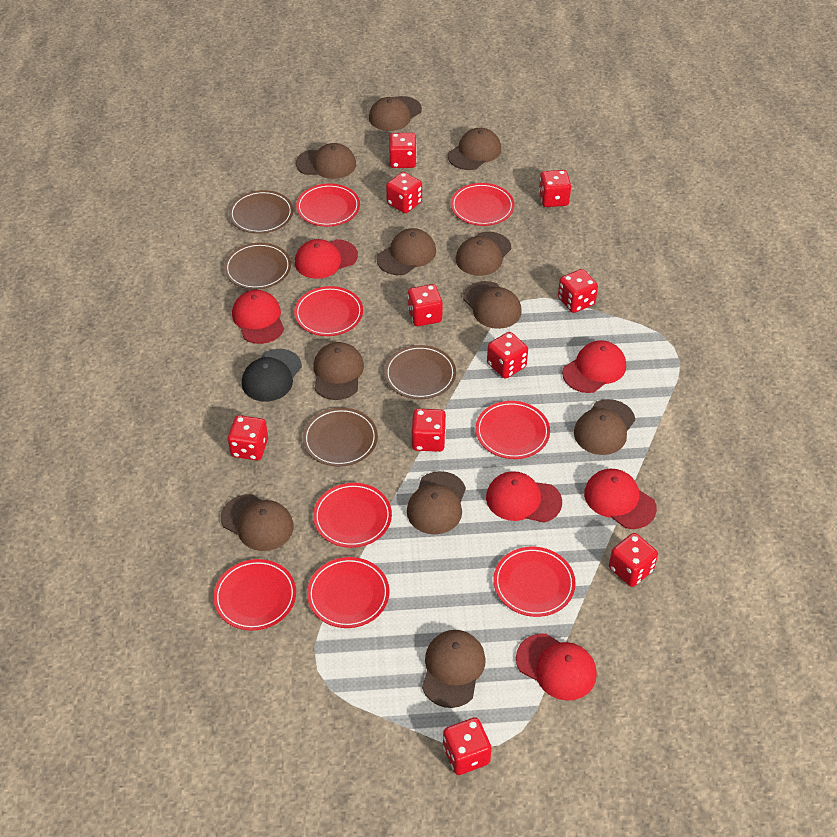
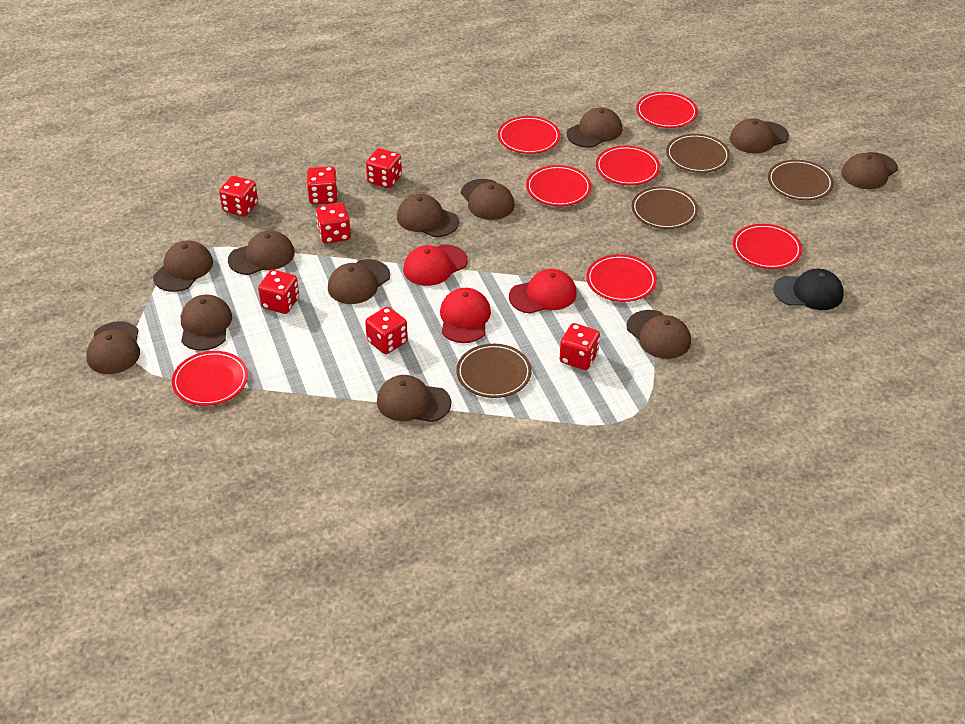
brown cap: [221,494,294,551] [296,143,356,179] [313,342,364,400] [369,96,422,131] [377,228,436,275] [407,471,466,534] [422,630,486,708] [448,128,501,170] [455,232,511,276] [463,281,522,329] [574,399,635,455] = 11 -> [86,321,140,374] [153,241,213,292] [181,294,232,351] [228,230,295,275] [328,259,390,304] [377,375,451,422] [397,194,459,237] [461,179,515,220] [567,107,622,148] [627,310,691,359] [730,118,789,153] [841,152,898,189] = 12
red cap: [232,290,284,344] [295,239,358,279] [486,471,562,523] [516,633,597,701] [562,340,626,393] [584,468,657,529] = 6 -> [403,244,468,286] [440,288,491,343] [509,269,577,314] = 3
red dice: [228,415,268,460] [386,172,422,213] [389,133,417,168] [408,284,443,326] [412,409,446,452] [443,717,492,775] [487,332,528,379] [539,170,571,207] [558,269,598,313] [609,533,658,587] = 10 -> [219,176,258,217] [258,270,299,314] [307,166,338,205] [316,203,351,244] [365,307,408,354] [366,148,402,188] [560,323,600,370] = 7
red plate: [213,559,296,631] [294,286,363,336] [296,184,360,227] [307,557,389,628] [313,483,392,548] [451,183,514,226] [475,401,550,459] [493,547,576,617] = 8 -> [172,351,248,406] [498,116,560,154] [526,165,591,206] [586,254,657,302] [596,146,660,185] [636,92,698,128] [733,224,802,269] = 7

